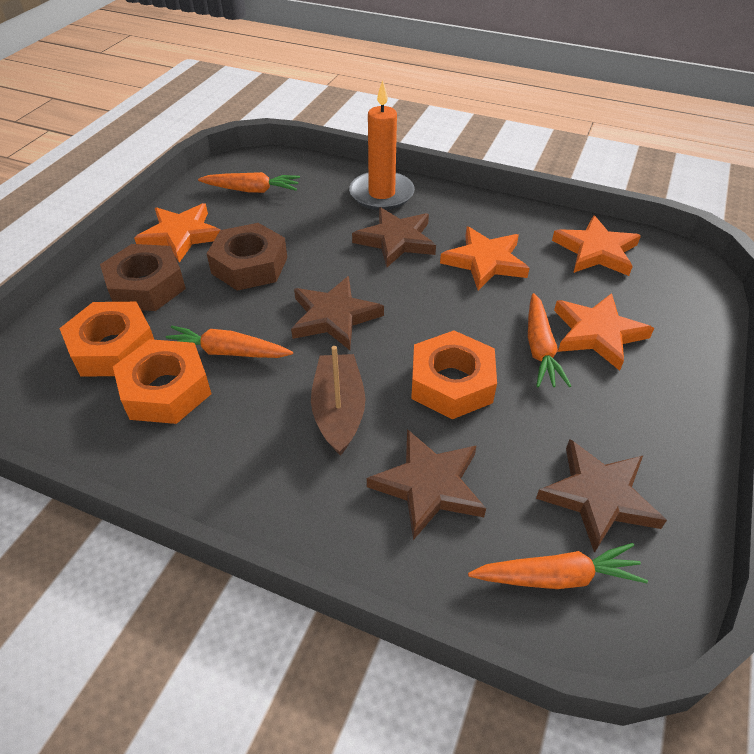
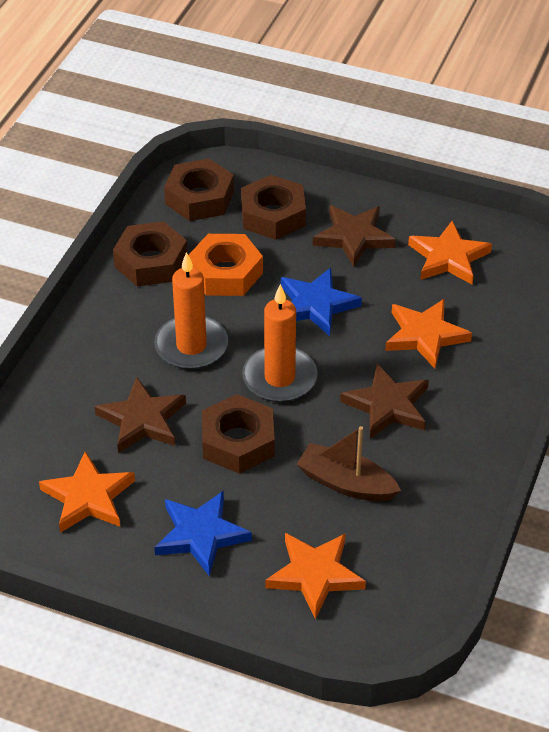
blue star: none = 0 -> [154,490,252,576] [281,268,362,336] = 2
brown nut: [100,244,186,311] [207,223,287,291] = 2 -> [113,221,187,287] [164,159,234,221] [202,394,275,474] [241,175,306,240] = 4
brown star: [291,276,384,350] [352,207,436,267] [367,429,486,540] [536,439,667,553] = 4 -> [95,377,186,453] [313,205,396,267] [340,364,429,439] = 3
orange candle: [349,80,415,210] = 1 -> [154,252,228,369] [242,284,318,402] = 2
orange carrot: [166,326,293,358] [198,172,300,193] [468,543,648,589] [528,293,571,387] = 4 -> none = 0
orange nut: [59,302,154,377] [113,339,211,424] [411,330,497,419] = 3 -> [189,234,263,296] = 1

